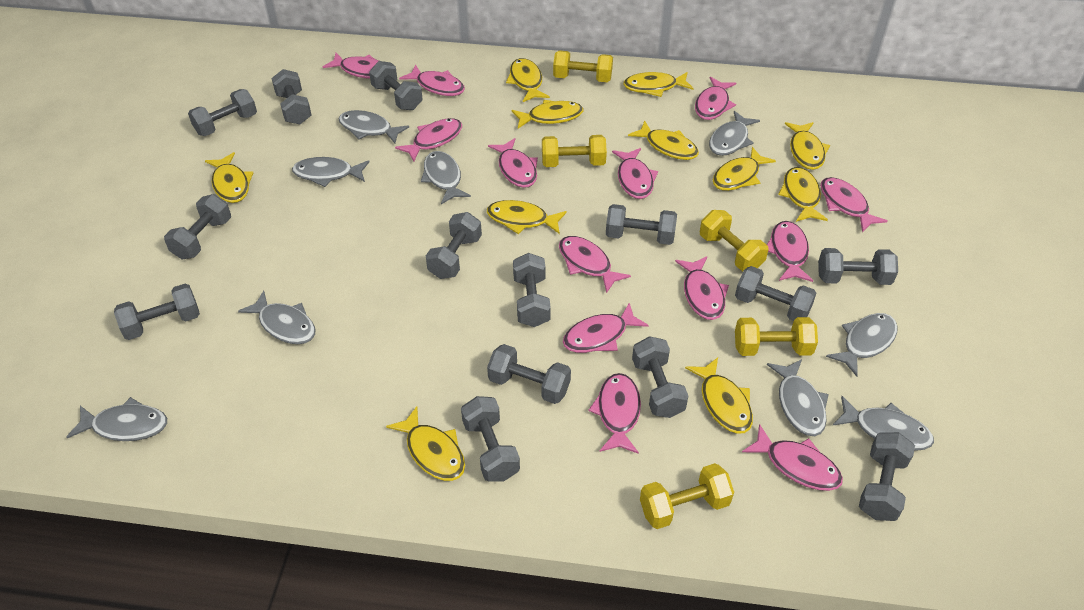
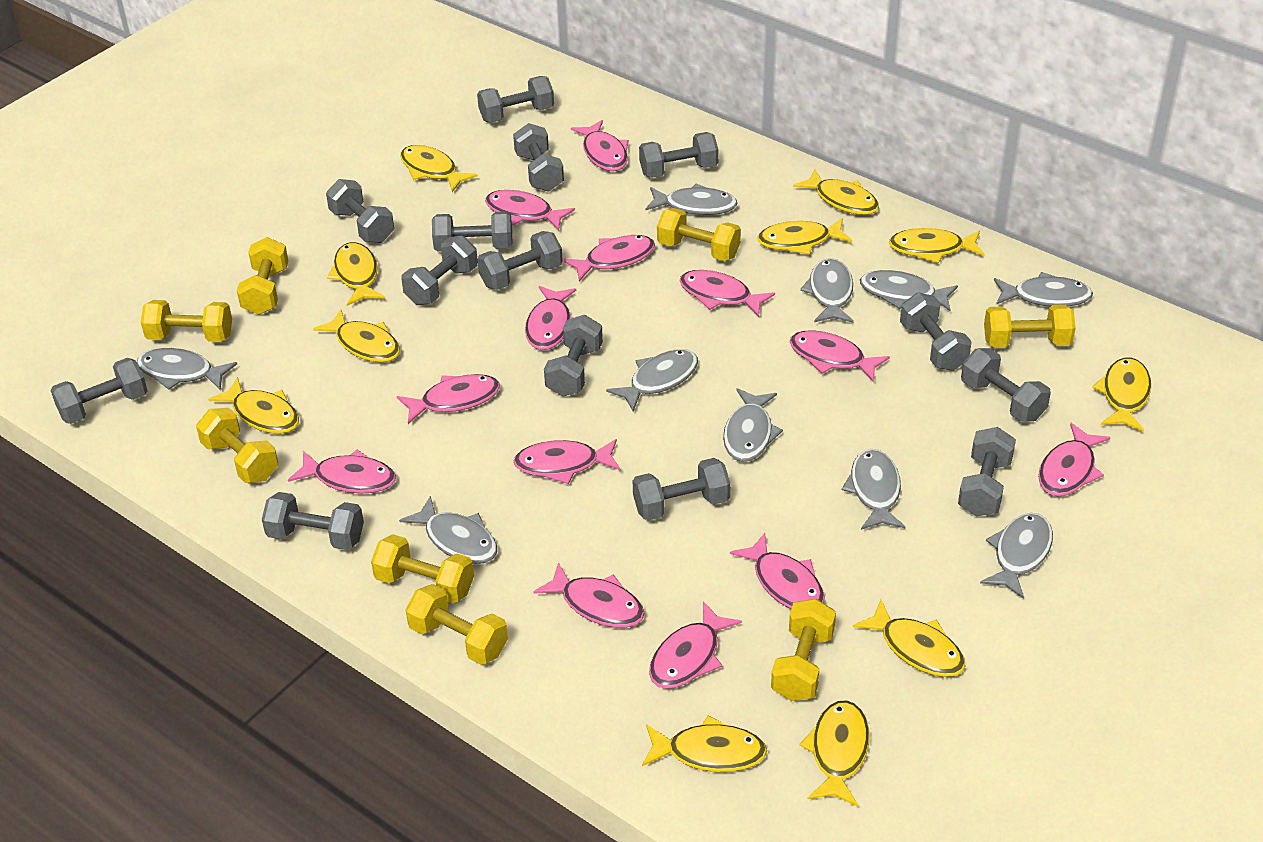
grey fish: [66,397,167,441] [238,291,316,344] [292,157,369,187] [339,110,409,143] [421,151,471,204] [709,111,760,156] [767,359,829,436] [826,313,898,377] [833,396,934,451] = 9 -> [137,348,237,390] [399,496,497,564] [606,349,698,412] [645,183,738,215] [723,388,783,462] [800,258,854,323] [842,449,905,530] [860,270,958,311] [980,513,1053,599] [994,272,1093,307] = 10
yellow dumbbell: [542,135,607,167] [553,50,613,82] [640,463,734,529] [700,210,769,272] [735,317,818,356] = 5 -> [141,300,232,342] [196,408,278,483] [237,237,288,315] [371,534,474,603] [405,584,508,665] [657,208,741,261] [771,599,836,701] [984,305,1076,347] = 8

